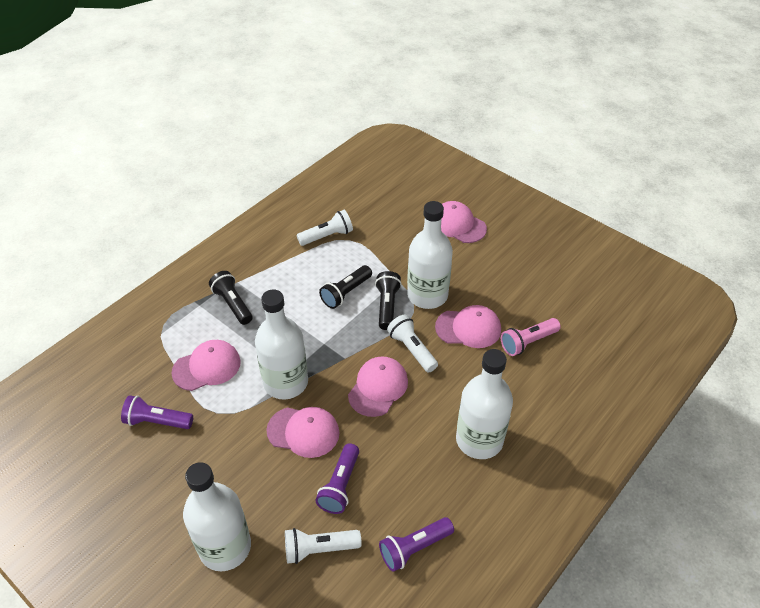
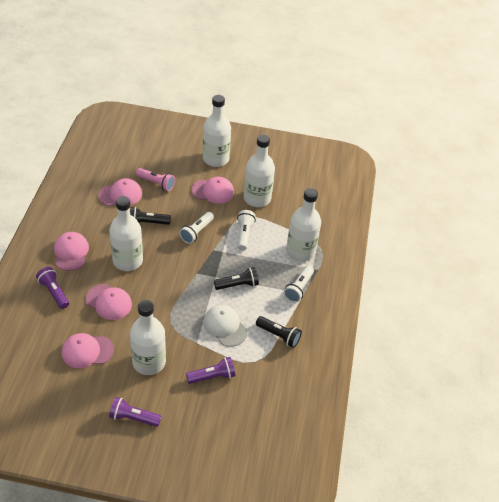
white bottle: [183,462,251,571] [255,290,308,399] [407,201,453,309] [456,349,513,459] = 4 -> [109,196,143,271] [130,300,166,375] [203,95,231,167] [244,134,275,207] [286,188,321,262] = 5
white cap: none = 0 -> [203,305,247,347] = 1

